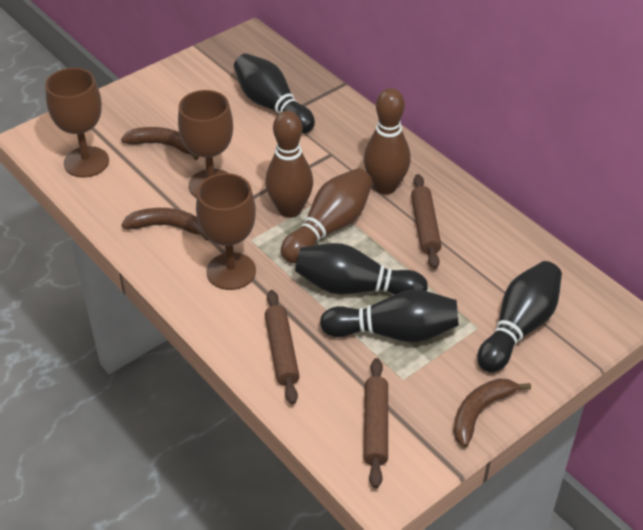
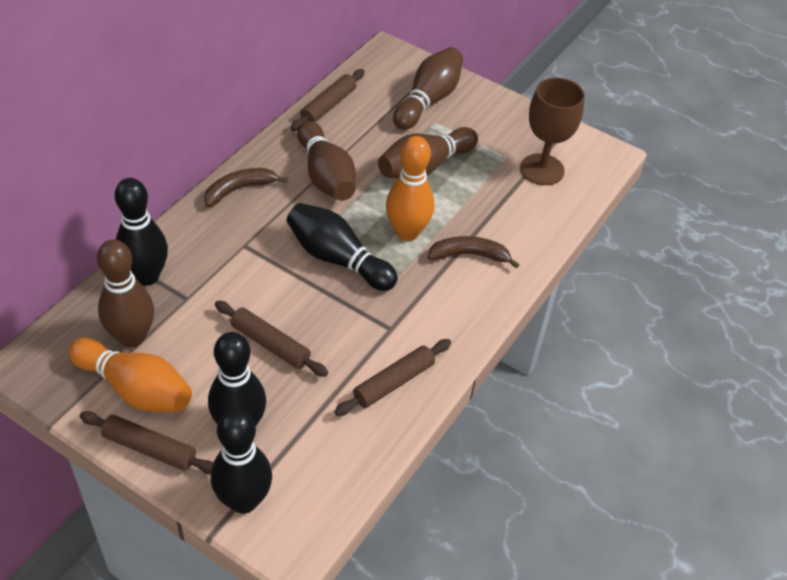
brown banana: [121,127,199,160] [121,208,209,241] [453,378,531,447] = 3 -> [204,168,288,207] [427,236,519,268] = 2
brown bowling pin: [265,111,313,218] [281,168,373,263] [364,88,411,195] = 3 -> [97,239,154,347] [297,121,356,201] [378,127,478,179] [393,47,463,130] = 4
brown goblet: [45,68,109,178] [178,90,233,198] [196,173,256,290] = 3 -> [520,77,585,185] = 1
brown rolling pin: [265,290,300,404] [364,358,388,488] [411,174,441,269] = 3 -> [79,411,214,475] [215,301,328,377] [291,69,365,131] [334,339,451,416] = 4
orange bowling pin: none = 0 -> [68,337,192,412] [386,136,434,241] = 2

